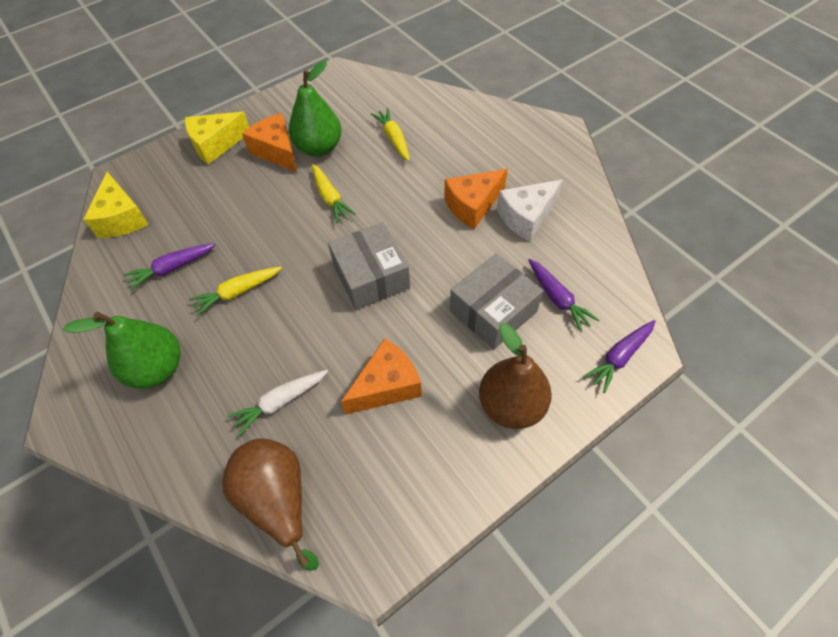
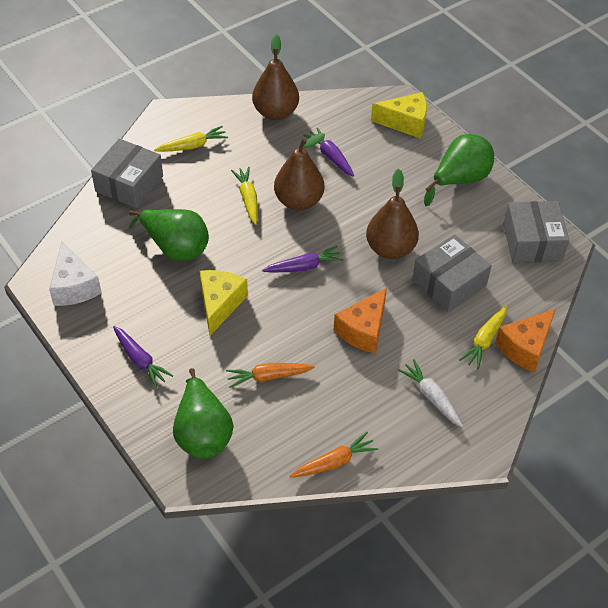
brown pear: [222,438,319,571] [479,323,552,429] = 2 -> [252,34,299,120] [274,133,325,211] [366,169,419,259] = 3
green pear: [63,312,181,389] [289,61,342,157] = 2 -> [129,209,209,261] [173,368,234,459] [424,134,494,206] = 3
grey box: [328,222,410,310] [450,253,543,349] = 2 -> [91,139,163,208] [412,234,492,312] [503,201,569,263] = 3
orange carrot: none = 0 -> [226,363,315,388] [290,432,378,478] = 2
orange cheese: [242,113,297,172] [341,338,422,415] [444,169,508,229] = 3 -> [334,288,387,354] [495,309,556,373] = 2

